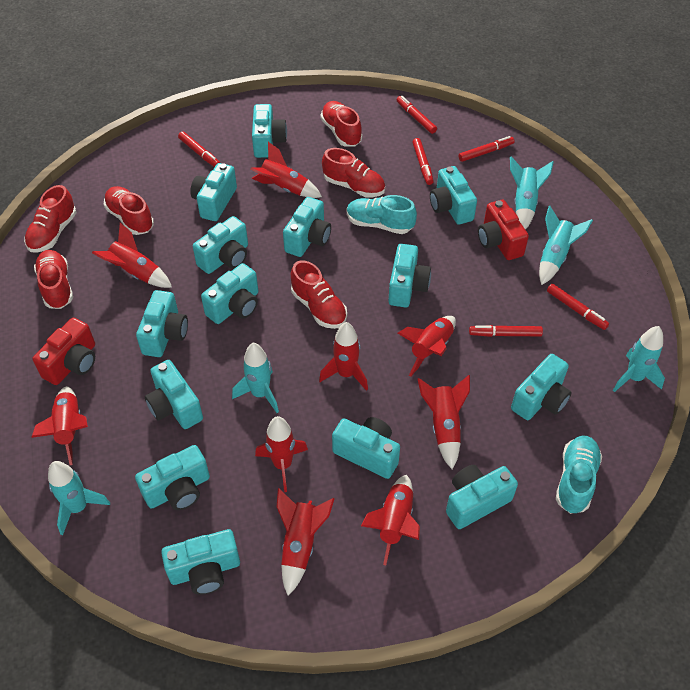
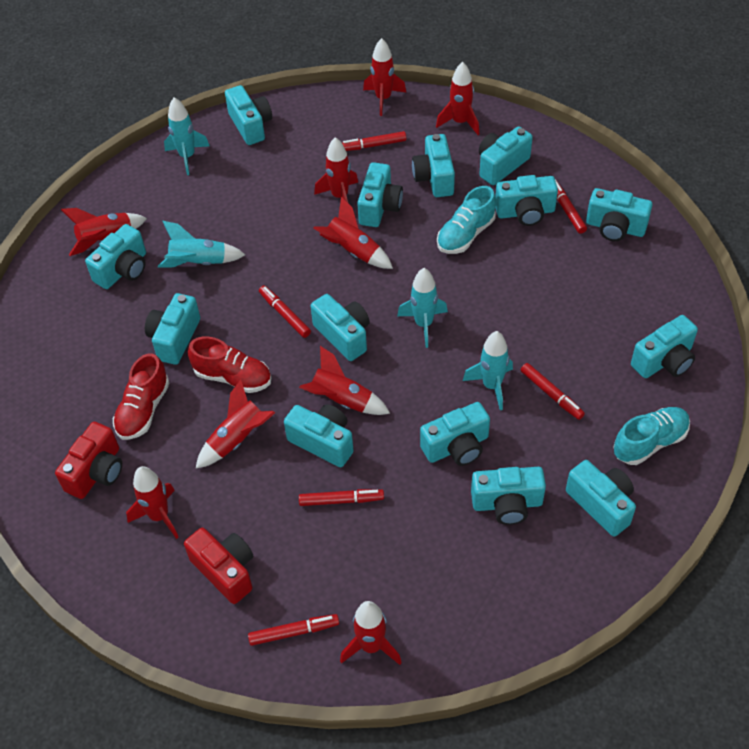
red shoe: [24,185,76,253] [34,250,73,309] [103,186,154,235] [291,260,347,329] [320,101,362,147] [322,148,385,197] = 6 -> [113,353,170,440] [188,336,271,393] = 2
turquoise rocket: [48,461,110,535] [232,343,279,413] [510,157,554,230] [539,206,593,285] [613,326,665,392] = 5 -> [158,221,245,268] [164,97,210,175] [397,268,448,348] [463,331,513,410] = 4

